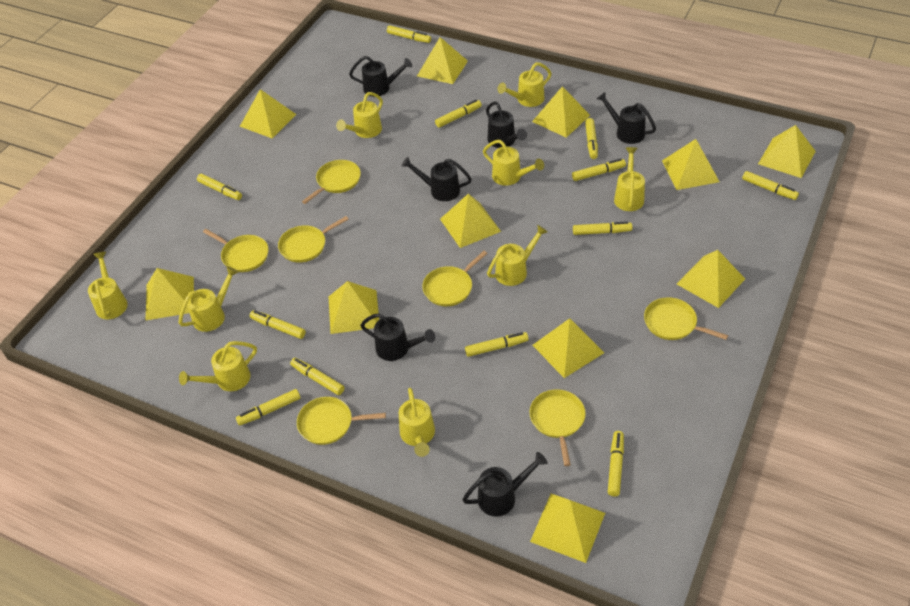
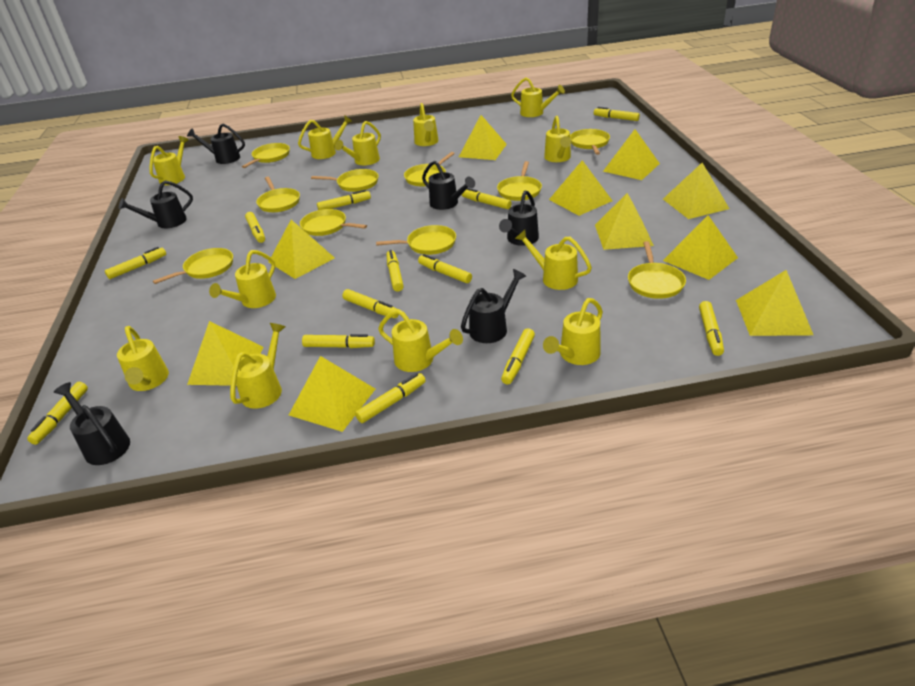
yellow marker: [197,174,242,200] [236,389,301,426] [250,310,306,339] [290,358,344,395] [387,25,431,43] [435,100,482,127] [465,332,529,357] [572,158,626,181] [573,221,632,235] [585,118,598,159] [608,431,624,496] [742,171,799,200] = 12 -> [27,382,88,445] [105,247,166,279] [245,212,265,243] [302,334,375,348] [317,190,371,210] [342,289,399,318] [355,373,426,423] [387,250,404,291] [418,254,472,283] [462,188,512,209] [501,328,535,384] [594,107,640,121] [699,301,724,356] = 13
yellow pan: [203,229,269,272] [278,216,349,263] [297,397,386,445] [302,160,361,204] [422,251,488,306] [529,389,586,466] [644,297,728,340] = 7 -> [153,248,233,284] [242,143,290,168] [256,177,300,212] [300,209,367,236] [311,169,379,192] [376,225,456,255] [404,152,455,187] [497,161,542,201] [570,129,610,155] [628,241,686,299] = 10
yellow pyramid: [146,268,194,320] [240,89,296,138] [329,281,379,334] [417,37,468,84] [440,194,501,248] [530,493,605,563] [532,86,590,138] [533,318,604,378] [662,139,719,190] [677,250,745,308] [758,125,816,178] = 11 -> [187,321,264,386] [269,220,335,279] [289,356,375,432] [459,115,507,160] [549,160,612,216] [595,193,654,250] [603,129,660,180] [663,163,730,219] [663,215,738,280] [736,270,813,336] = 10
yellow watering can: [88,252,128,319] [178,266,239,332] [179,341,257,391] [336,92,383,138] [399,388,435,457] [483,140,544,186] [487,225,548,286] [497,62,552,107] [614,147,645,211] = 9 -> [117,326,169,391] [149,136,189,185] [209,250,276,308] [230,323,286,409] [298,115,353,159] [335,121,381,165] [378,309,463,372] [413,103,439,146] [511,78,565,117] [515,230,592,290] [543,298,603,365] [544,116,571,162] = 12

